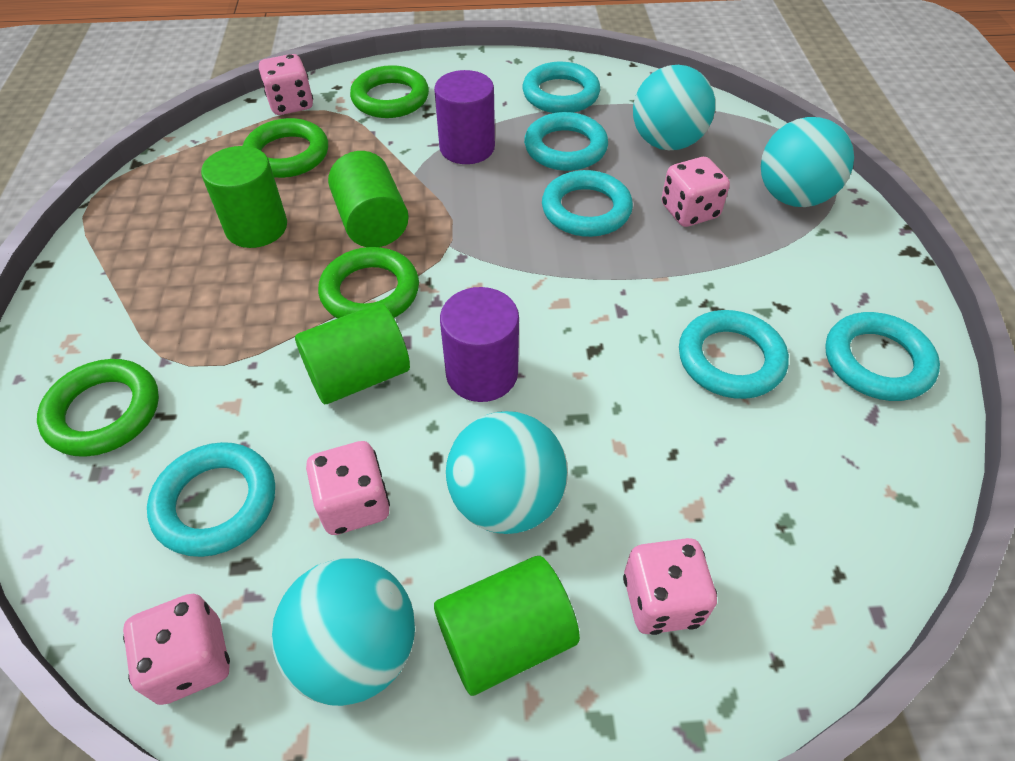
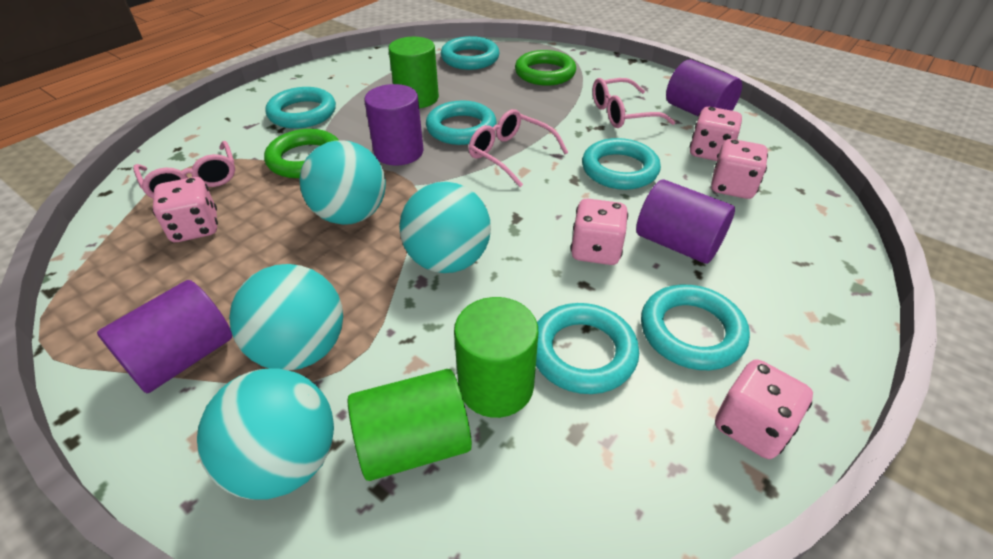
green cylinder: [201,146,287,248] [295,303,410,404] [328,151,409,247] [434,556,580,696] = 4 -> [348,369,472,481] [388,37,439,108] [454,297,538,418] = 3
green ring: [37,359,159,457] [243,118,328,178] [318,247,419,319] [350,65,429,118] = 4 -> [264,129,339,178] [515,50,576,86] = 2
pink glasses: none = 0 -> [133,141,235,199] [469,109,568,187] [593,78,675,128] = 3
purple cylinder: [434,70,495,164] [440,287,519,402] = 2 -> [97,280,232,393] [365,84,424,166] [636,180,735,264] [666,59,742,116] = 4

